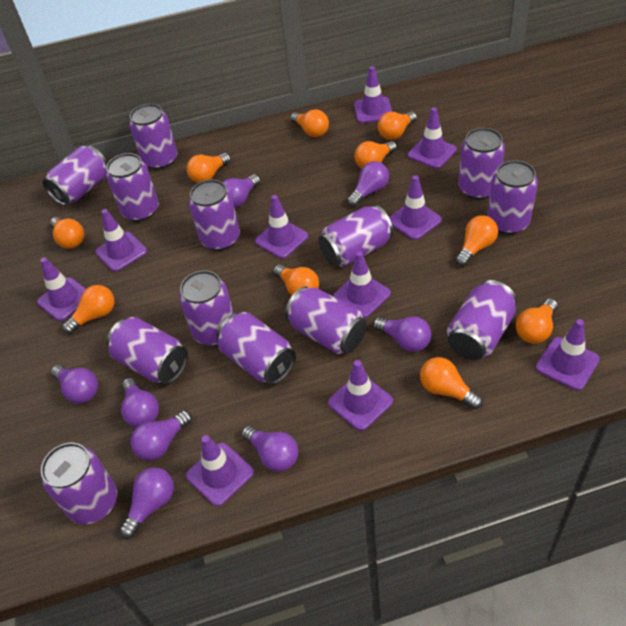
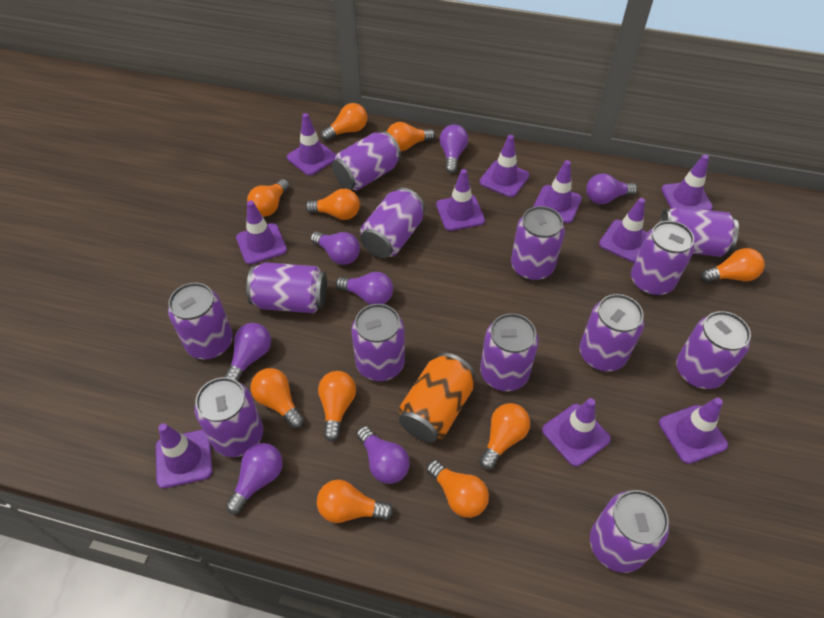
orange can: none = 0 -> [399,353,475,443] = 1
purple light bulb: [51,365,98,404] [119,467,174,539] [121,378,159,427] [131,410,192,461] [223,174,260,208] [241,425,299,472] [347,161,389,207] [373,316,431,352] = 8 -> [224,323,271,381] [226,443,283,514] [310,232,360,265] [335,272,393,305] [356,426,410,484] [440,124,468,173] [586,173,637,204] = 7

